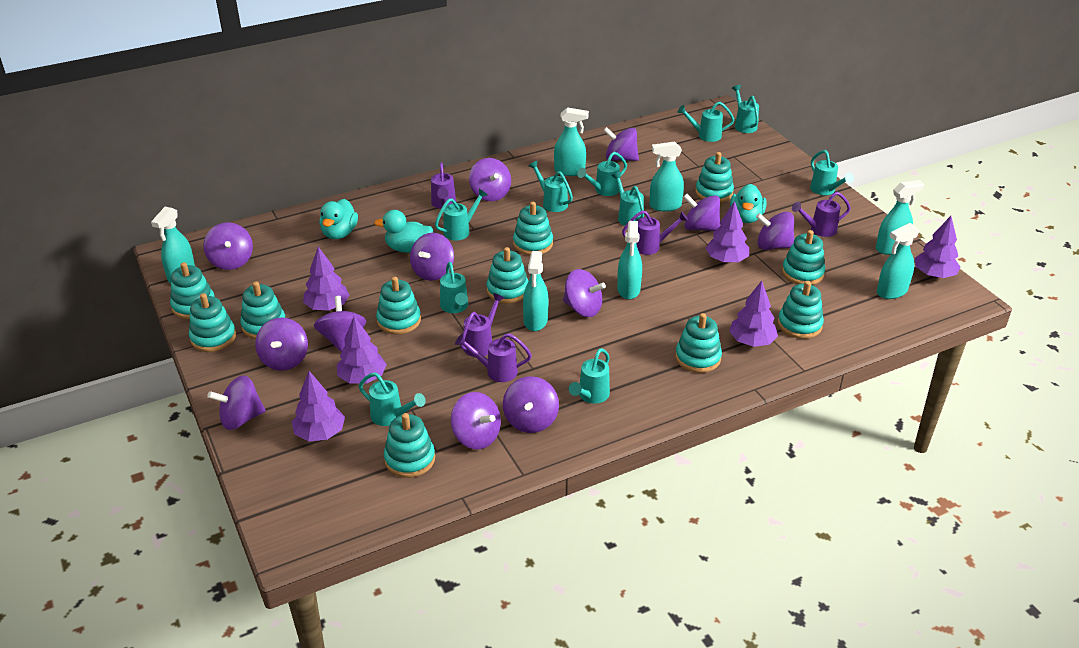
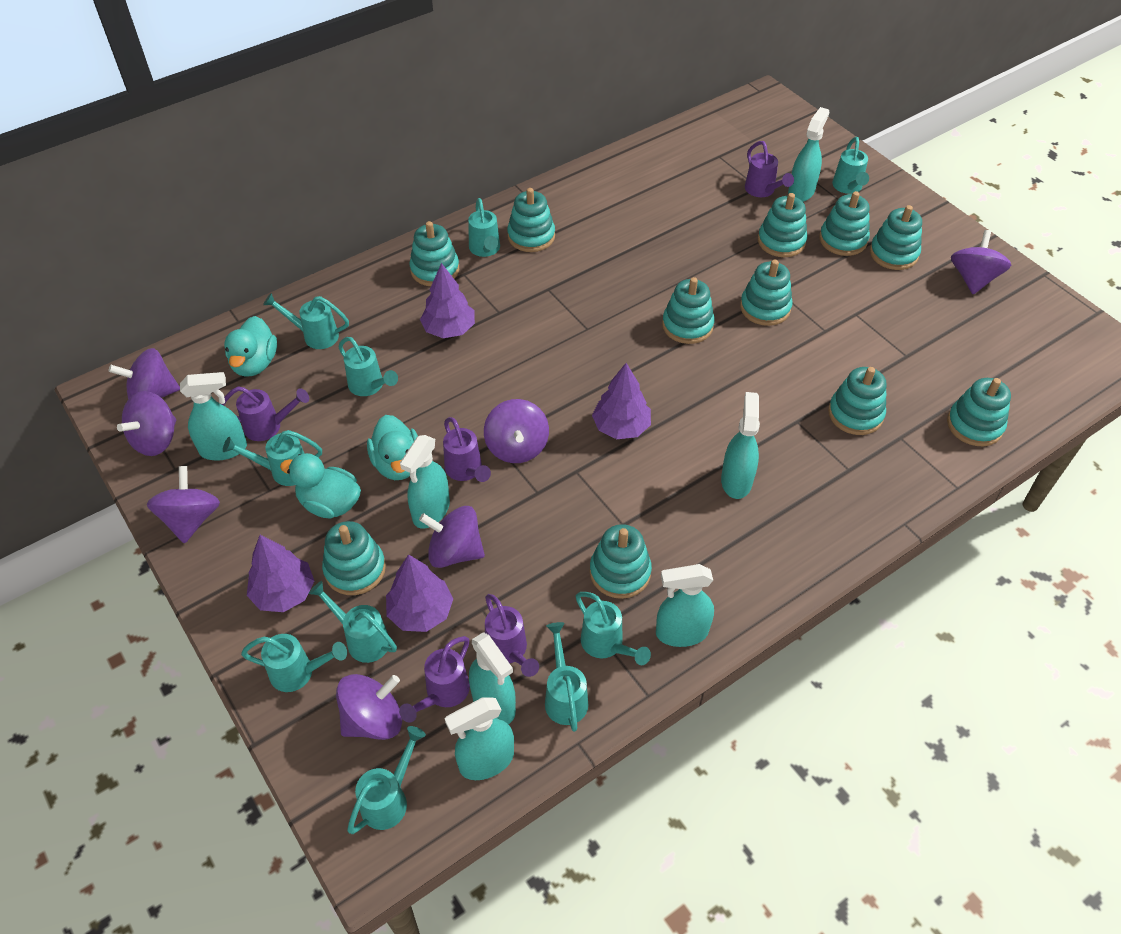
purple spinning top: [203,222,253,270] [207,375,266,430] [255,317,308,371] [314,296,366,352] [410,233,454,281] [451,392,501,449] [469,158,511,201] [503,376,559,433] [563,269,606,317] [603,127,639,161] [683,194,720,231] [756,212,794,250] = 12 -> [108,348,180,400] [117,391,176,456] [147,466,220,544] [336,674,402,740] [419,506,485,568] [484,399,549,463] [951,230,1011,294] = 7
purple tree: [292,371,345,442] [303,247,350,310] [337,316,387,383] [706,201,749,263] [729,281,778,347] [915,216,960,278] = 6 -> [247,535,314,612] [386,554,453,632] [420,263,475,338] [592,363,651,439] = 4

